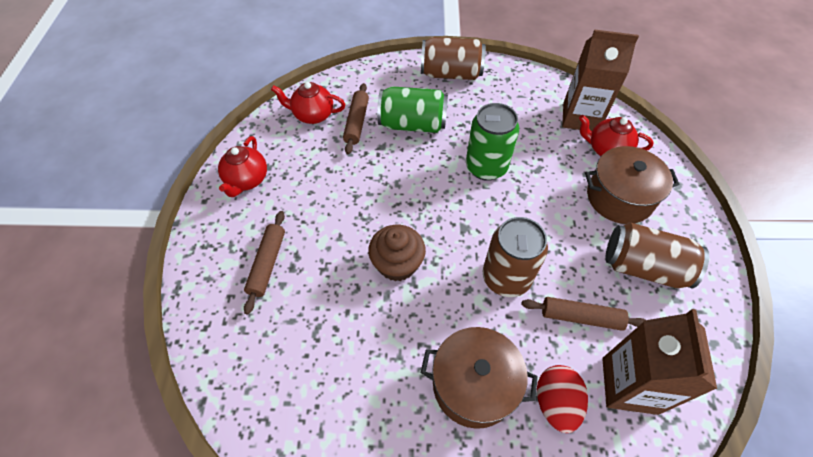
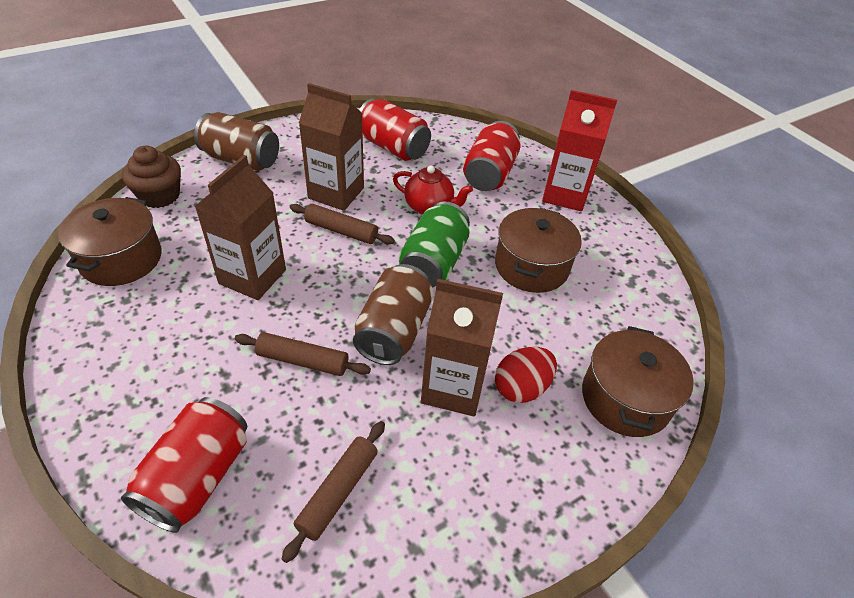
brown can: [421,37,486,80] [483,217,548,297] [605,222,709,288] = 3 -> [194,112,279,171] [353,264,434,365] = 2
brown carton: [562,30,639,131] [602,309,717,415] = 2 -> [195,155,286,300] [299,83,364,211] [421,279,503,416] = 3
brown pot: [421,327,538,429] [585,146,679,224] = 2 -> [58,197,162,286] [495,208,582,293] [582,326,694,437] = 3
green can: [377,86,448,133] [466,103,519,181] = 2 -> [399,201,470,288] = 1
red can: none = 0 -> [121,397,247,533] [359,98,431,161] [463,121,521,191] = 3
red carton: none = 0 -> [542,90,617,211] = 1
red teapot: [218,136,267,197] [271,82,346,124] [579,115,654,156] = 3 -> [393,166,473,215] = 1

